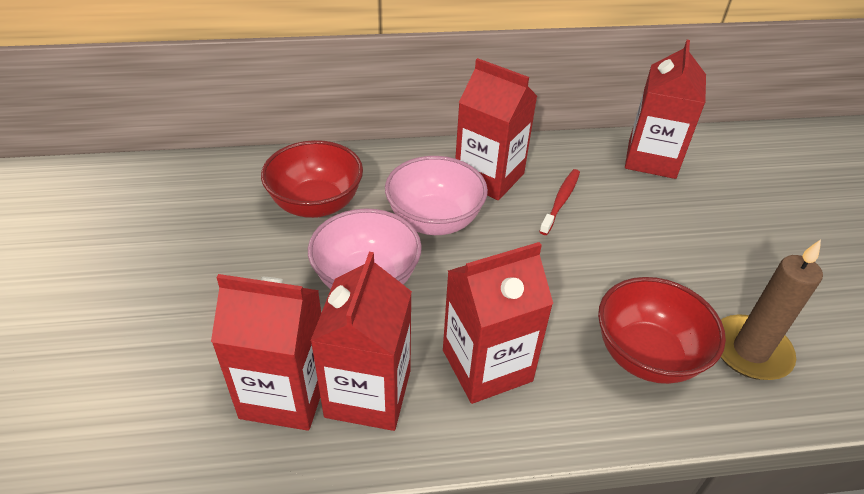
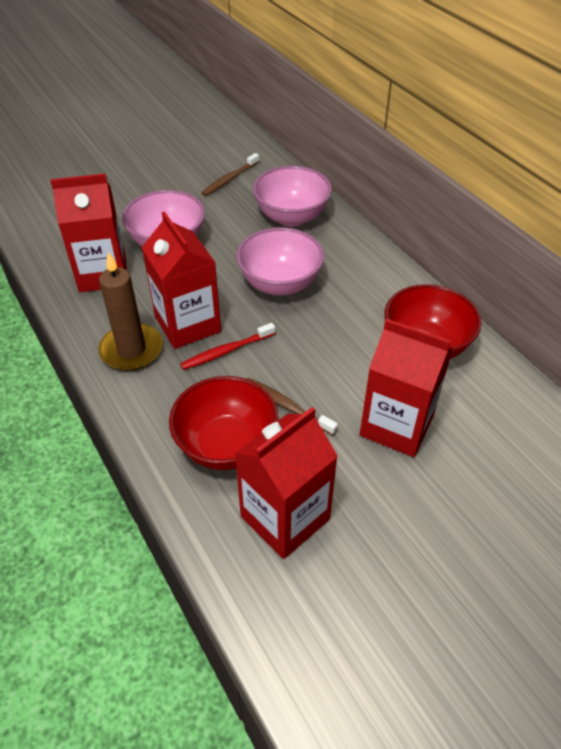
brown toothbrush: none = 0 -> [201,153,259,196] [247,378,338,435] = 2
pink bowl: [308,209,422,289] [385,156,488,235] = 2 -> [122,190,205,247] [236,227,324,296] [253,166,332,226] = 3
red carton: [211,274,321,431] [311,252,412,431] [443,242,553,404] [455,58,537,200] [625,40,706,179] = 5 -> [50,174,127,292] [141,211,221,349] [235,407,338,559] [360,319,453,457] = 4

